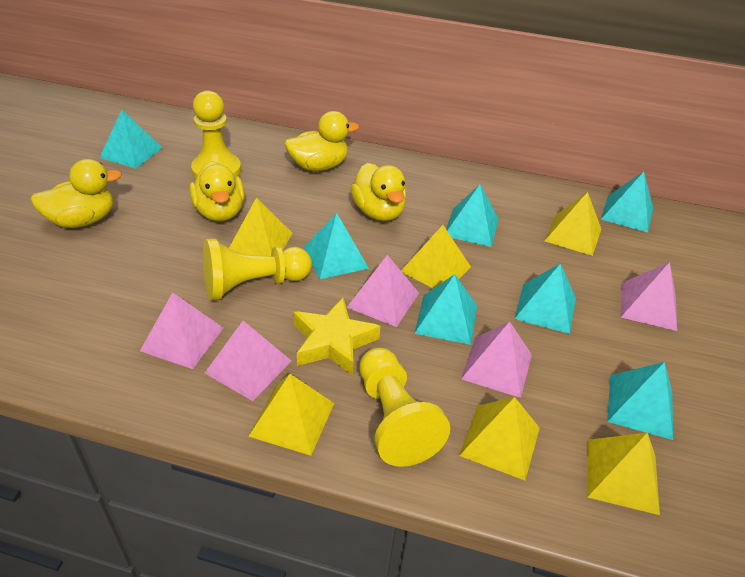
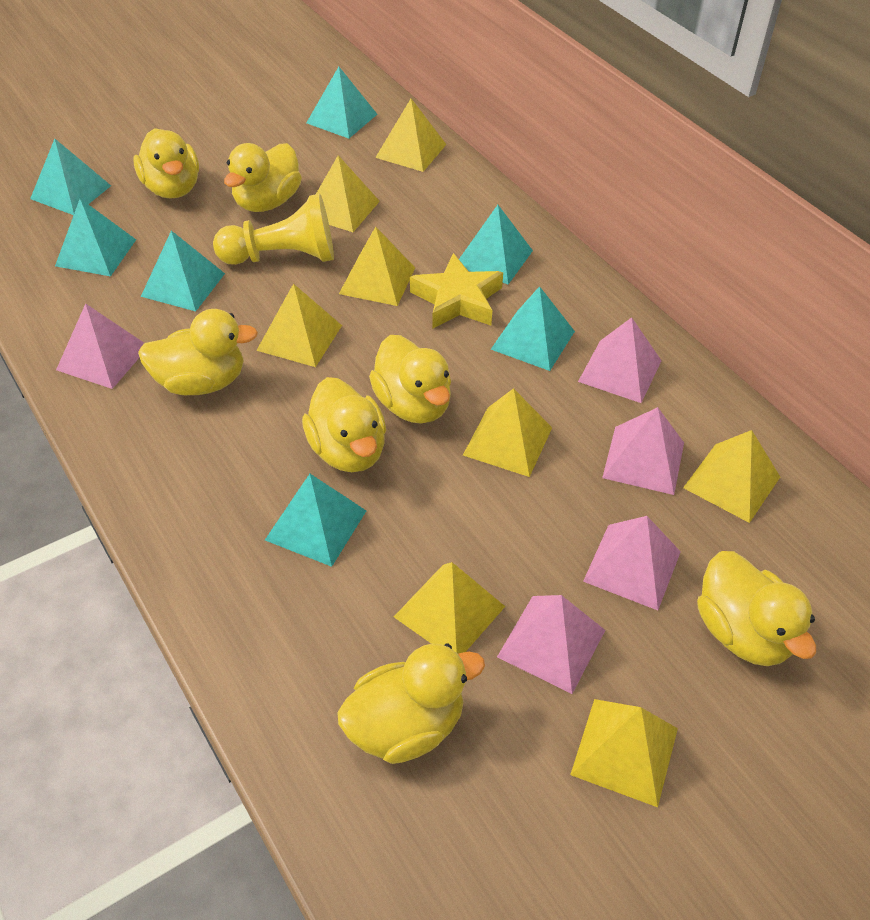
yellow duck: [30,159,122,228] [189,161,245,221] [285,111,359,172] [350,163,406,221] = 4 -> [133,128,199,199] [138,309,258,395] [224,143,302,212] [302,377,386,472] [337,644,485,764] [369,335,451,423] [697,551,816,666] = 7
yellow pawn: [191,91,241,179] [203,239,312,300] [359,348,450,467] = 3 -> [213,194,334,265] = 1
yellow pyramid: [229,198,293,256] [248,374,334,456] [401,225,471,289] [459,397,540,480] [545,192,601,256] [587,432,660,515] = 6 -> [256,284,342,367] [316,155,380,232] [339,227,415,306] [375,99,447,172] [394,562,505,654] [463,388,552,477] [570,699,678,807] [683,430,780,523] = 8

